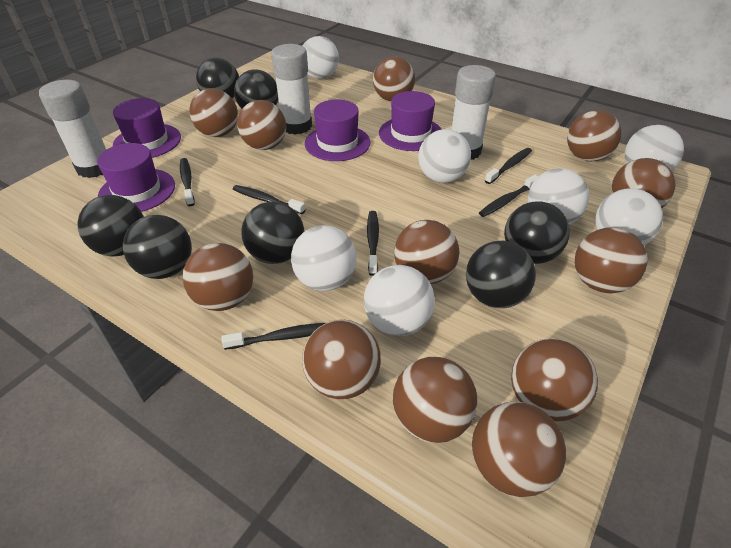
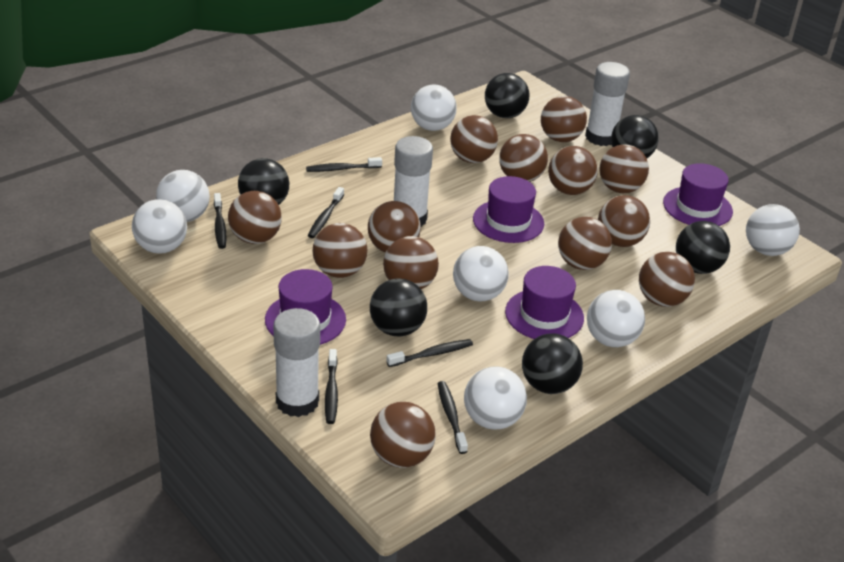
black ball: [77,195,144,257] [123,215,192,279] [196,58,239,99] [234,69,278,109] [241,201,304,264] [466,241,536,308] [504,201,570,264] = 7 -> [238,158,289,205] [370,278,427,336] [485,73,529,118] [522,333,583,394] [611,115,659,158] [676,221,730,274] = 6
brown ball: [183,243,253,311] [189,88,238,137] [237,100,286,150] [302,320,381,399] [373,57,415,101] [393,357,478,443] [394,220,460,284] [472,402,566,497] [511,338,598,421] [567,110,621,161] [575,227,648,293] [611,158,675,208] = 12 -> [228,191,282,244] [312,223,367,278] [368,201,421,253] [370,402,436,468] [383,236,439,289] [450,115,498,163] [499,134,548,182] [541,96,587,142] [548,146,598,195] [558,217,612,270] [598,195,650,247] [599,144,649,193] [639,252,695,307] = 13

